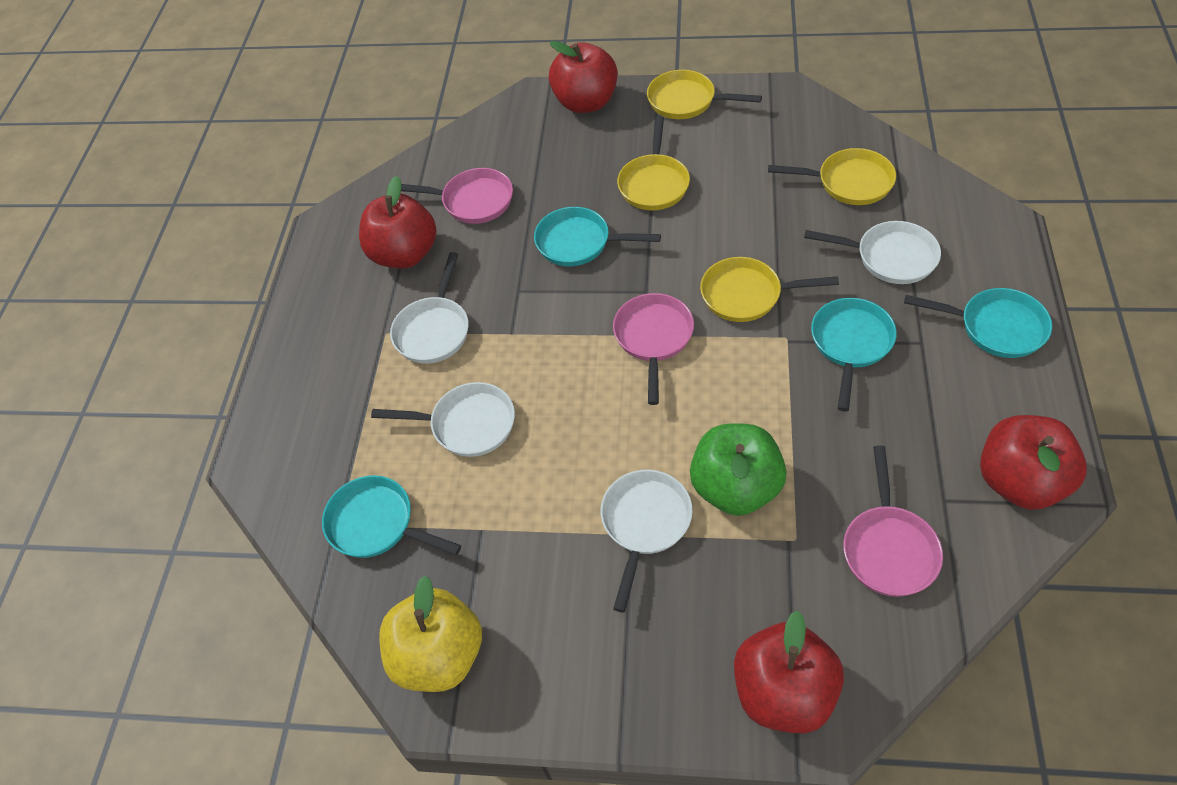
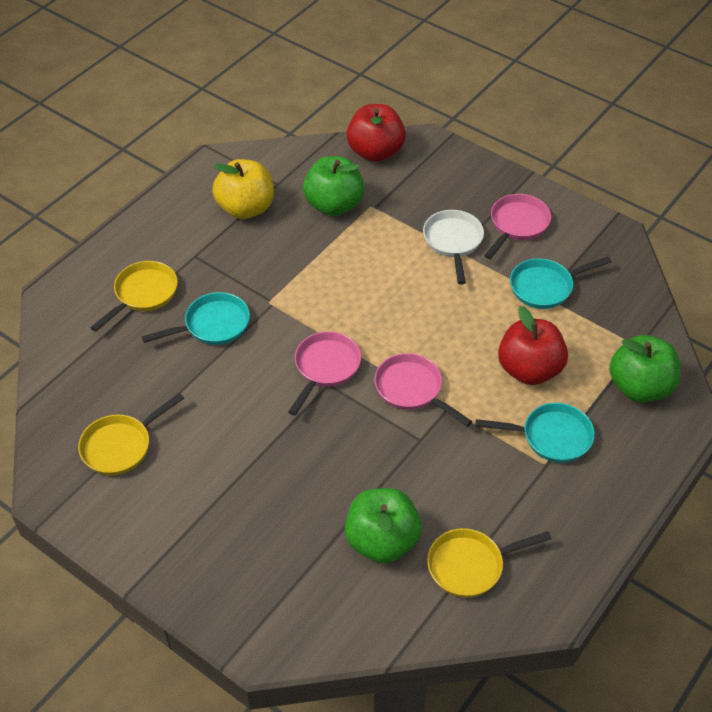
green apple: [690,424,786,516] = 1 -> [303,156,364,216] [345,488,422,563] [609,335,681,402] = 3
red apple: [359,176,437,268] [549,41,618,113] [734,610,844,733] [980,415,1087,510] = 4 -> [347,104,406,162] [498,306,568,385] = 2
turquoise pan: [322,475,461,558] [534,207,661,266] [811,298,897,411] [904,288,1052,358] = 4 -> [142,292,250,345] [475,403,595,463] [510,256,612,309] = 3
white pan: [371,382,515,457] [390,252,468,364] [601,470,693,612] [804,221,941,284] = 4 -> [423,210,484,284] = 1
yellow pan: [617,116,690,210] [647,70,762,119] [700,257,839,322] [768,148,896,205] = 4 -> [78,393,184,475] [90,261,178,332] [427,528,551,598] = 3

